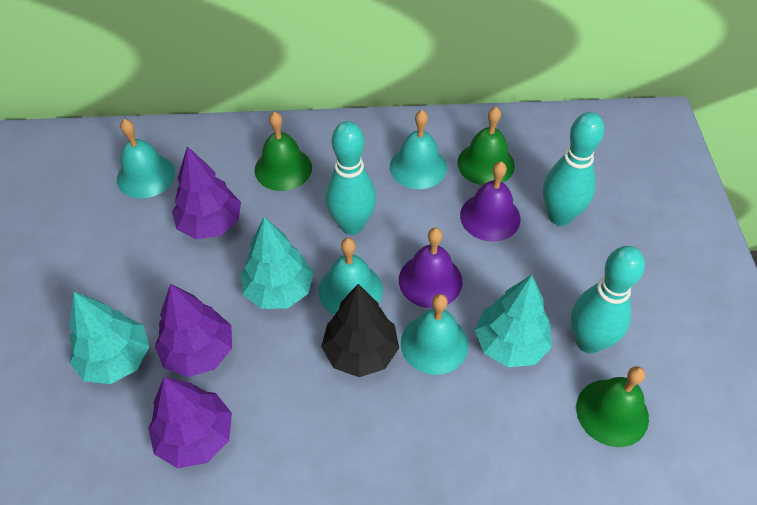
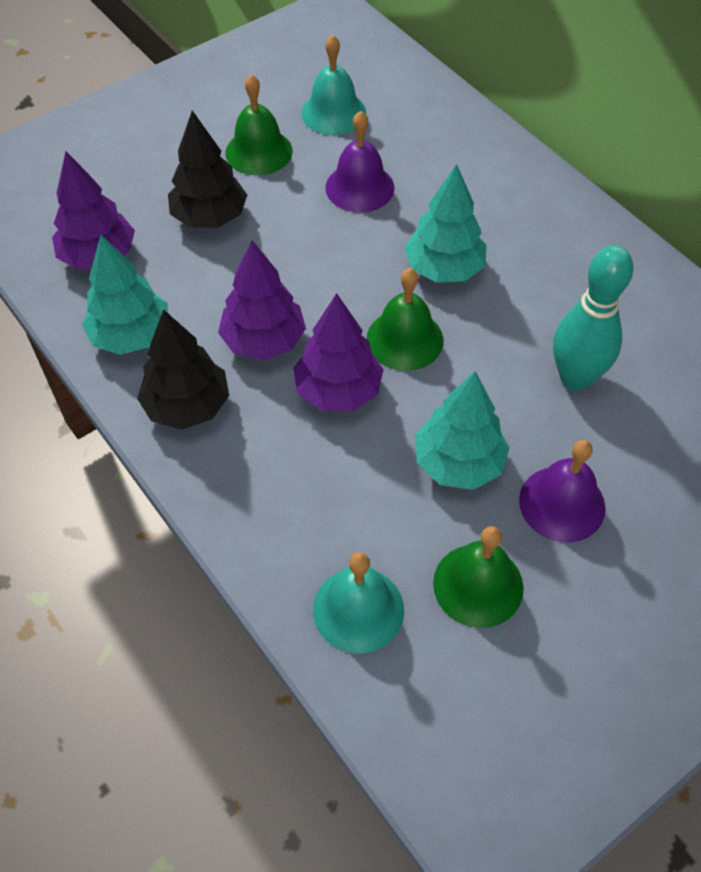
black tree: [321,284,399,377] = 1 -> [137,309,229,430] [168,110,247,228] = 2
turquoise bell: [117,119,175,199] [319,238,383,315] [390,110,447,189] [401,294,468,375] = 4 -> [301,35,366,135] [313,552,404,654] = 2
turquoise bowling pin: [325,121,376,235] [543,112,604,226] [571,246,645,354] = 3 -> [553,245,634,390] = 1

